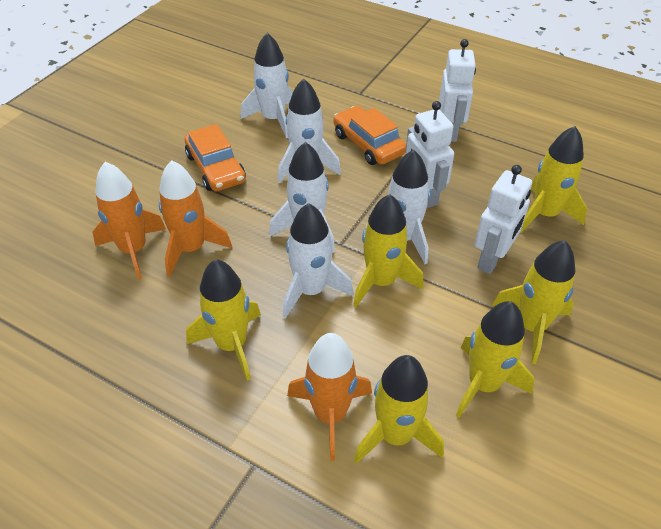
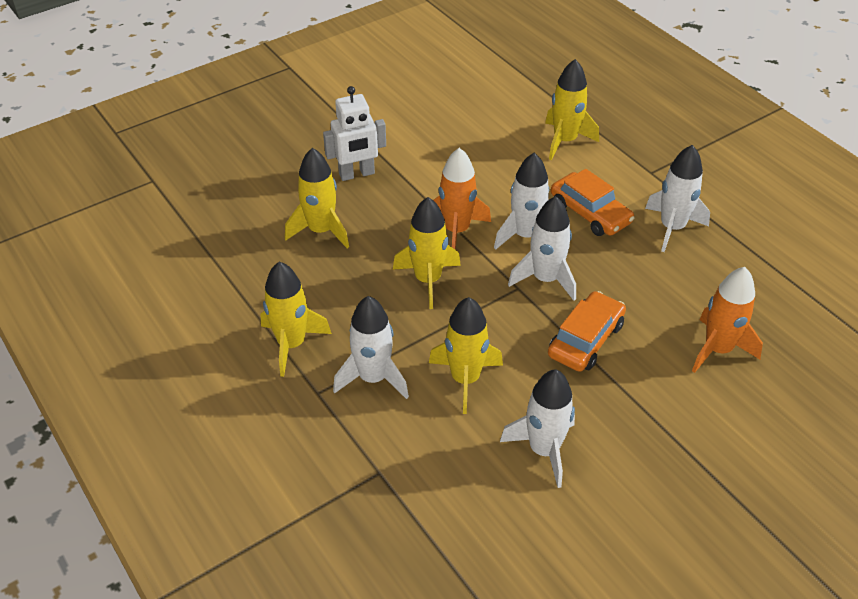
orange rocket: [93,162,166,280] [159,160,232,277] [287,333,372,461] = 3 -> [433,148,491,250] [692,267,763,373] = 2
white robot: [406,101,454,208] [439,39,476,142] [475,165,532,274] = 3 -> [323,86,386,181] = 1
yellow rocket: [186,259,261,381] [353,194,424,307] [354,355,444,464] [456,301,534,418] [492,240,575,364] [520,126,587,233] = 6 -> [261,262,332,377] [285,148,349,248] [393,197,461,309] [429,297,503,414] [545,59,599,160] = 5

